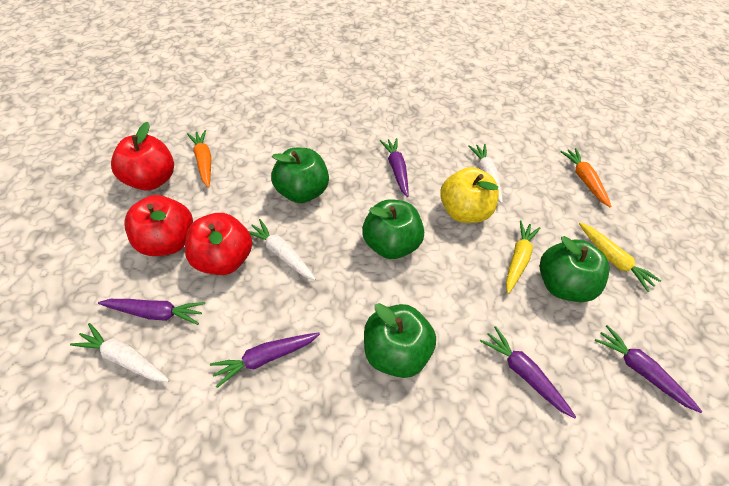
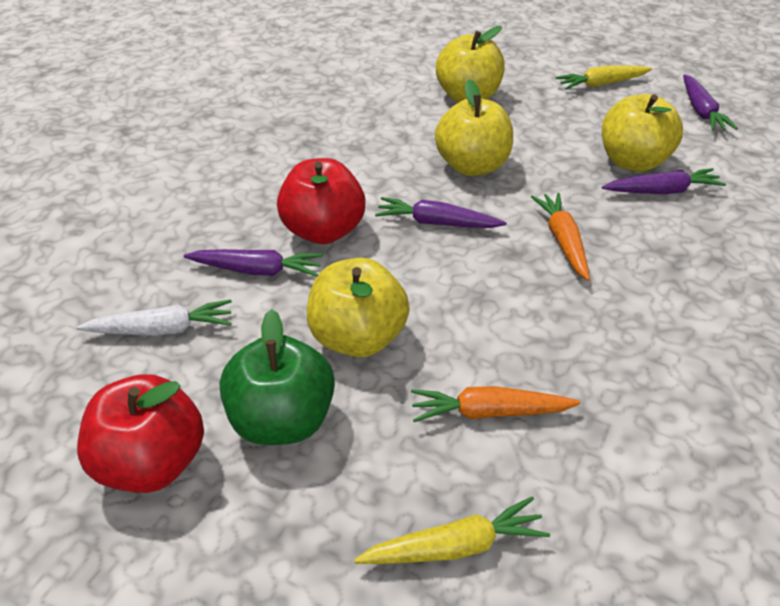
green apple: [271,148,329,203] [362,199,424,259] [364,303,436,378] [540,236,610,302] = 4 -> [220,309,335,445] = 1
purple carrot: [98,299,205,325] [210,333,320,388] [380,138,409,197] [480,326,576,419] [595,325,702,413] = 5 -> [184,249,323,277] [375,197,507,228] [602,168,726,194] [683,74,738,131] = 4
red apple: [111,122,174,191] [124,195,193,256] [185,213,252,275] = 3 -> [77,374,204,493] [277,158,366,244] = 2
white carrot: [70,323,170,382] [249,219,316,280] [468,144,503,204] = 3 -> [76,299,232,336] = 1
yellow apple: [440,167,499,223] = 1 -> [307,258,410,357] [435,79,513,176] [436,26,505,103] [602,94,683,172] = 4

